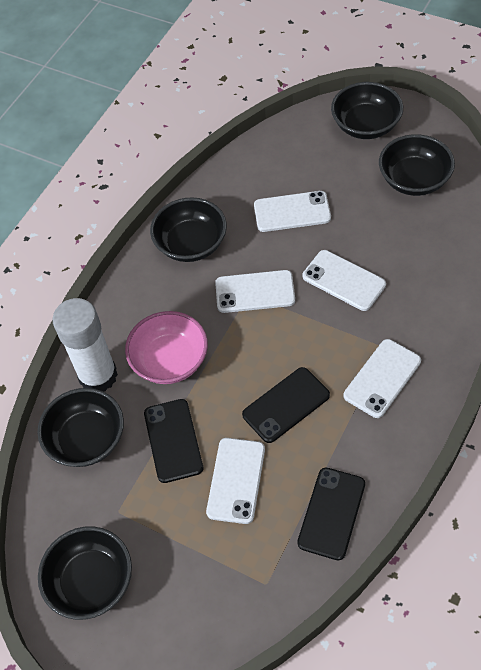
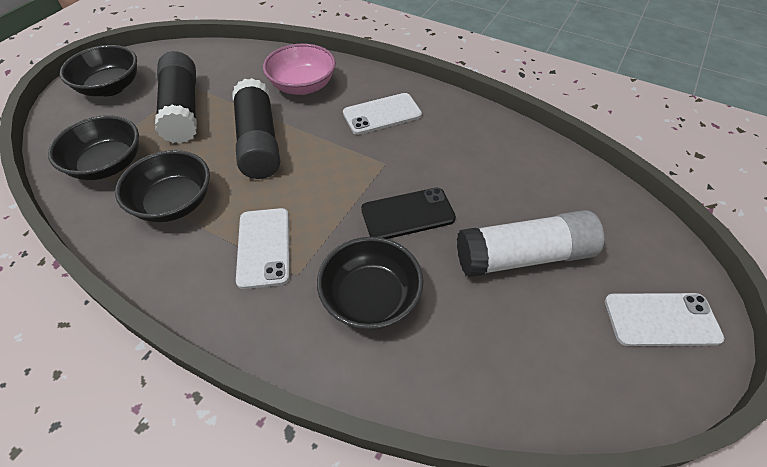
black bowl: [38,388,124,467] [38,526,132,620] [150,197,227,262] [331,82,403,139] [379,134,455,196] = 5 -> [48,115,139,180] [60,45,137,96] [115,150,210,222] [317,237,423,330] = 4
black glue stick: none = 0 -> [155,51,197,144] [232,78,280,179] = 2
black phone: [144,399,203,483] [242,367,330,443] [297,468,365,560] = 3 -> [361,188,456,239] = 1
white phone: [206,438,265,524] [215,270,295,313] [254,191,331,232] [303,250,386,311] [344,339,421,418] = 5 -> [236,208,290,289] [343,93,422,135] [605,293,724,346] = 3

